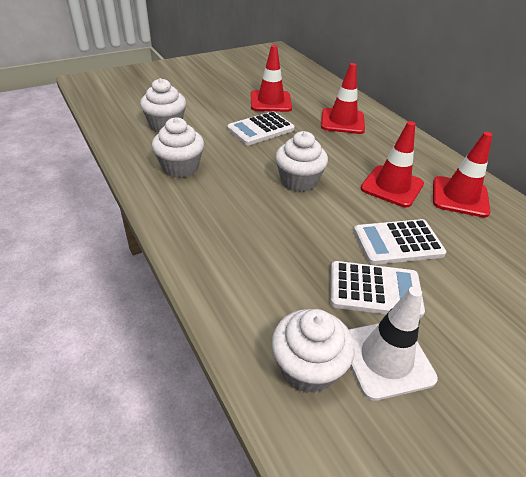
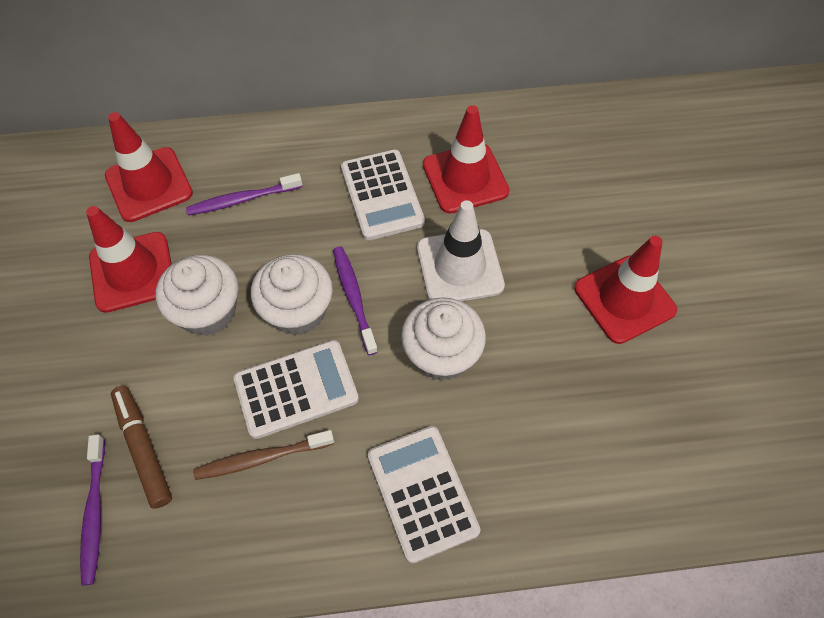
brown marker: none = 0 -> [111,386,172,509] = 1
brown toothbrush: none = 0 -> [193,430,334,480] = 1
purple toothbrush: none = 0 -> [80,434,105,586] [186,173,302,216] [333,247,378,355] = 3
white cupcake: [140,78,186,132] [152,117,204,178] [272,309,355,393] [275,131,328,192] = 4 -> [156,255,238,336] [251,254,333,336] [401,297,486,381] = 3

